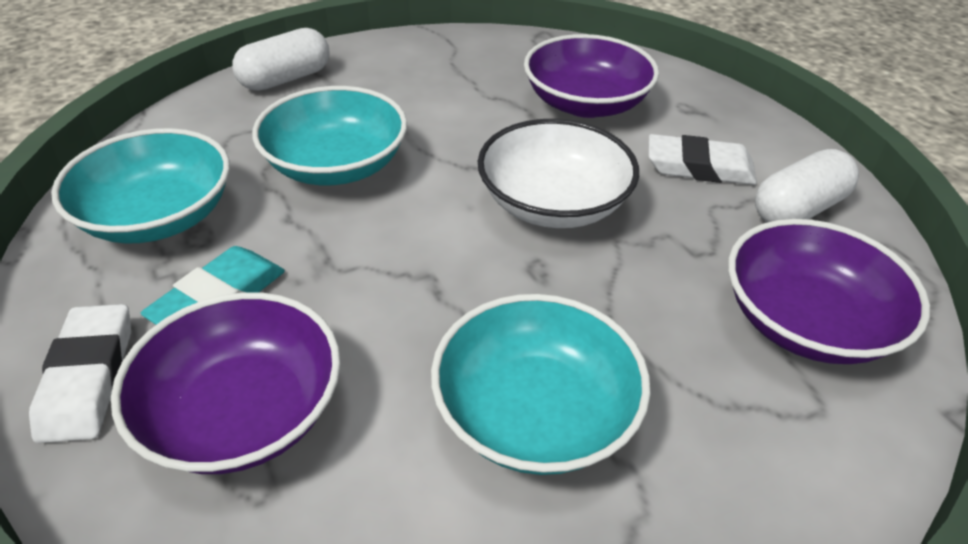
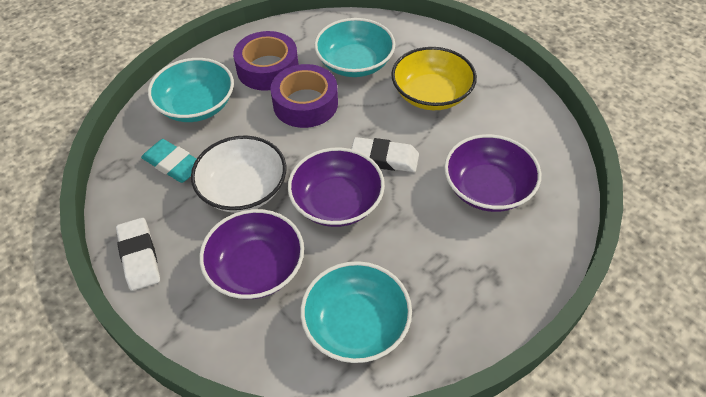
purple tape: none = 0 -> [233,31,299,91] [270,64,338,128] = 2
white capsule: [232,28,330,91] [755,149,859,223] = 2 -> none = 0
yellow bowl: none = 0 -> [391,47,477,110] = 1

